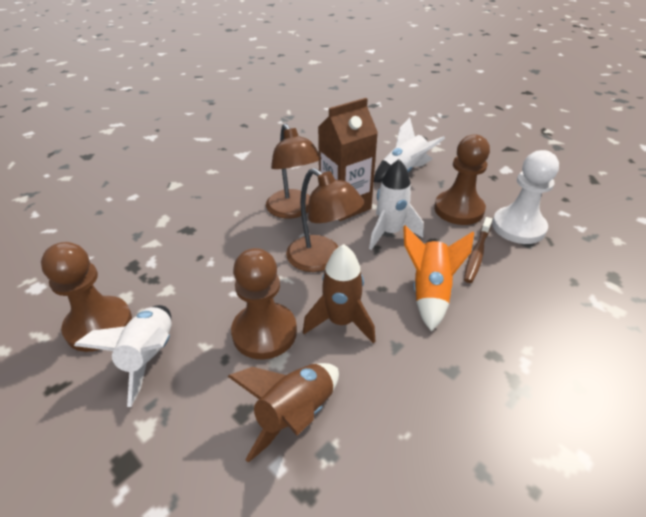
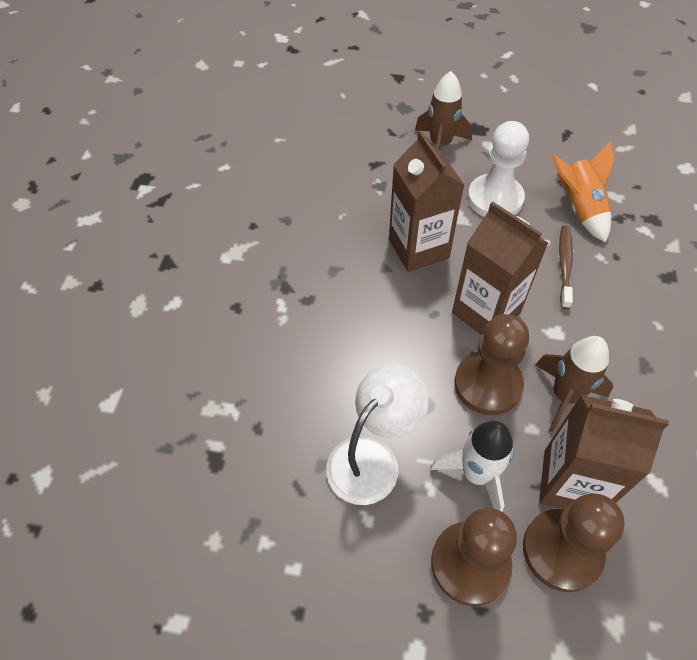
brown carton: [318,98,378,221] = 1 -> [389,131,464,272] [452,201,548,335] [539,395,669,509] = 3
brown lamp: [266,123,321,219] [286,168,364,272] = 2 -> none = 0
white lamp: none = 0 -> [326,364,429,505] = 1
white rocket: [74,305,172,407] [369,159,424,250] [374,118,445,183] = 3 -> [430,421,514,512] = 1

